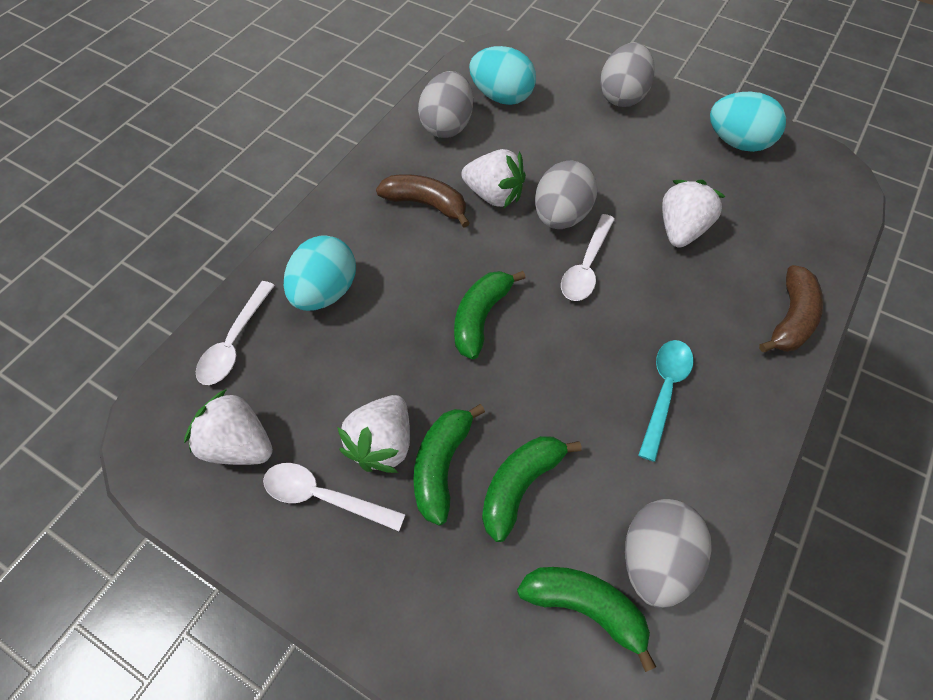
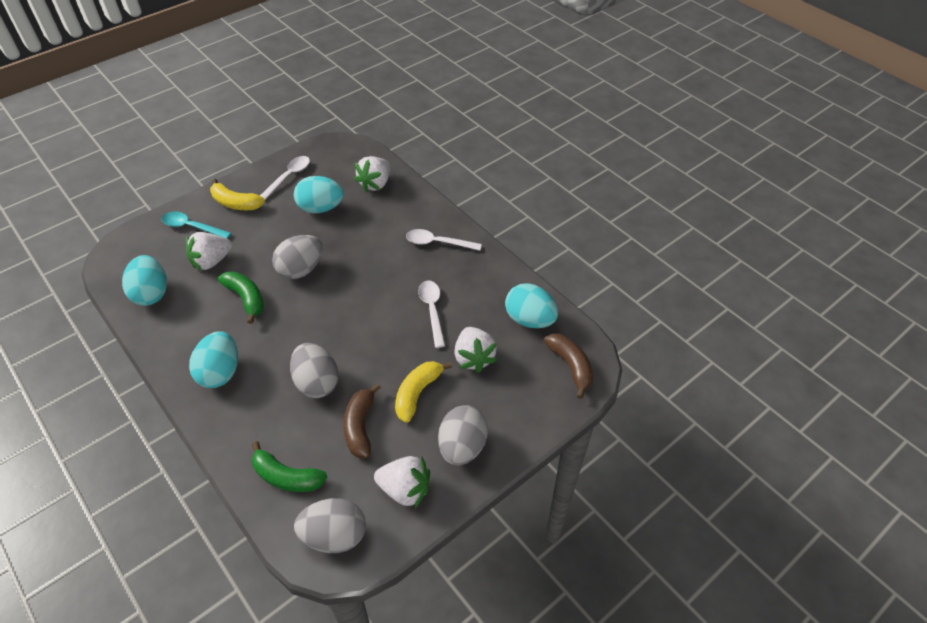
green banana: [413,404,485,526] [454,271,526,359] [482,436,582,542] [517,567,656,672] = 4 -> [218,271,264,324] [252,441,327,492] = 2
turquoise egg: [284,235,356,311] [469,46,536,105] [710,91,786,152] = 3 -> [122,255,167,306] [189,331,238,388] [294,176,344,213] [505,283,558,328] = 4
yellow banana: none = 0 -> [210,179,265,210] [395,361,452,423] = 2

